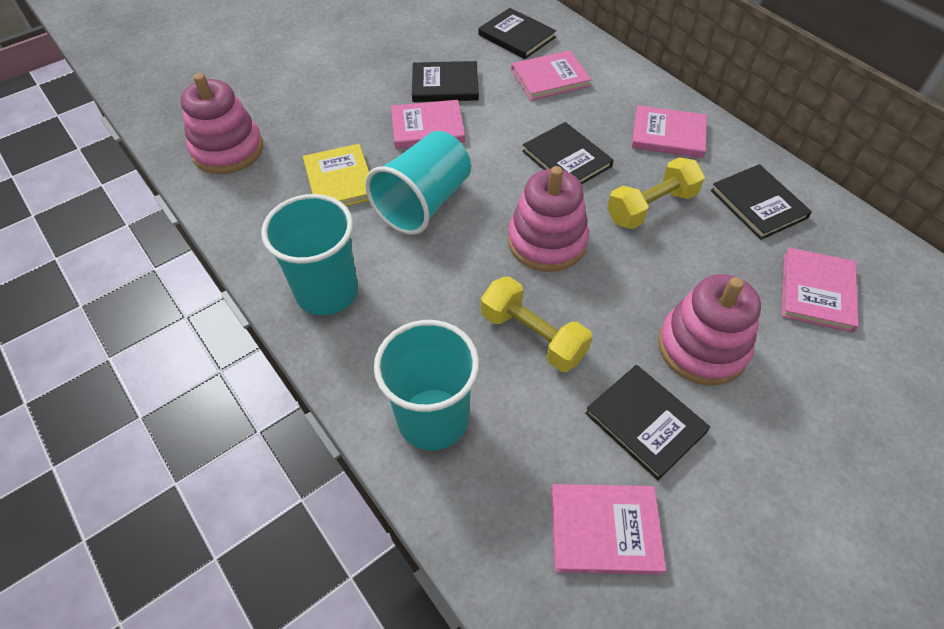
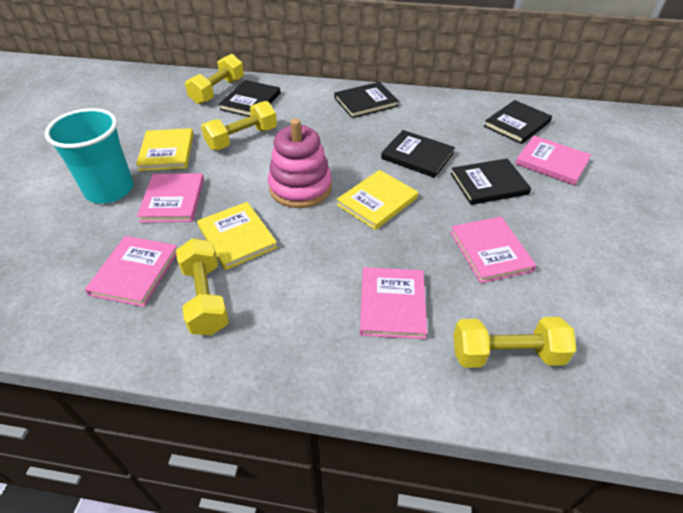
pink stacking toy: [181,73,263,174] [508,166,589,272] [658,274,761,386] = 3 -> [268,119,332,208] = 1
turquoise cup: [261,194,358,315] [365,131,471,235] [374,320,479,450] = 3 -> [45,108,133,203] = 1
yellow book: [303,144,369,206] = 1 -> [136,128,193,171] [197,202,278,270] [337,170,418,230] = 3
yellow dumbbell: [481,277,593,372] [607,157,705,229] = 2 -> [176,238,229,335] [185,54,244,104] [201,101,277,150] [454,317,576,368] = 4

